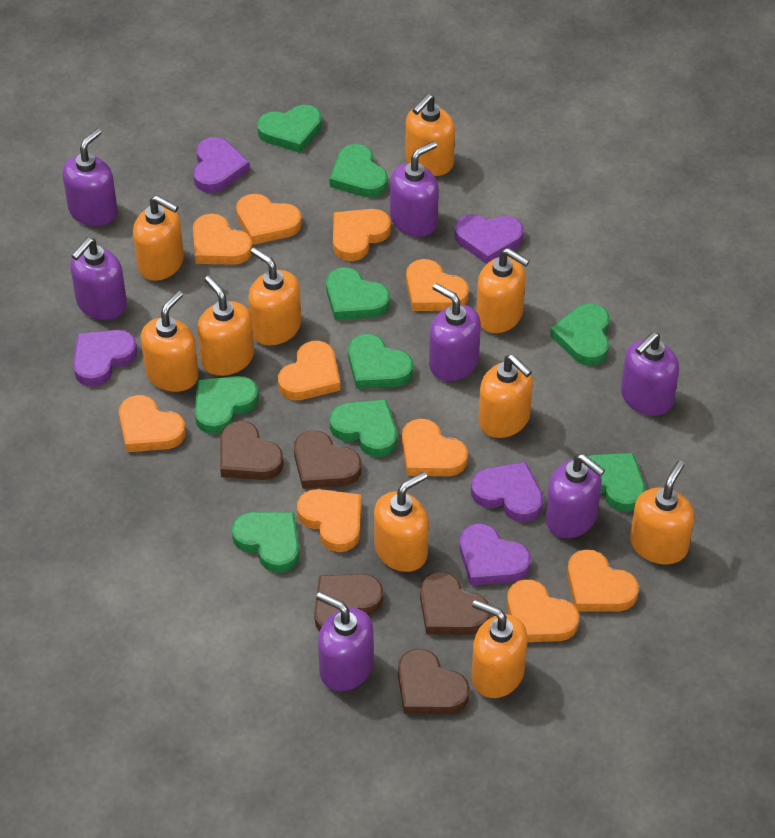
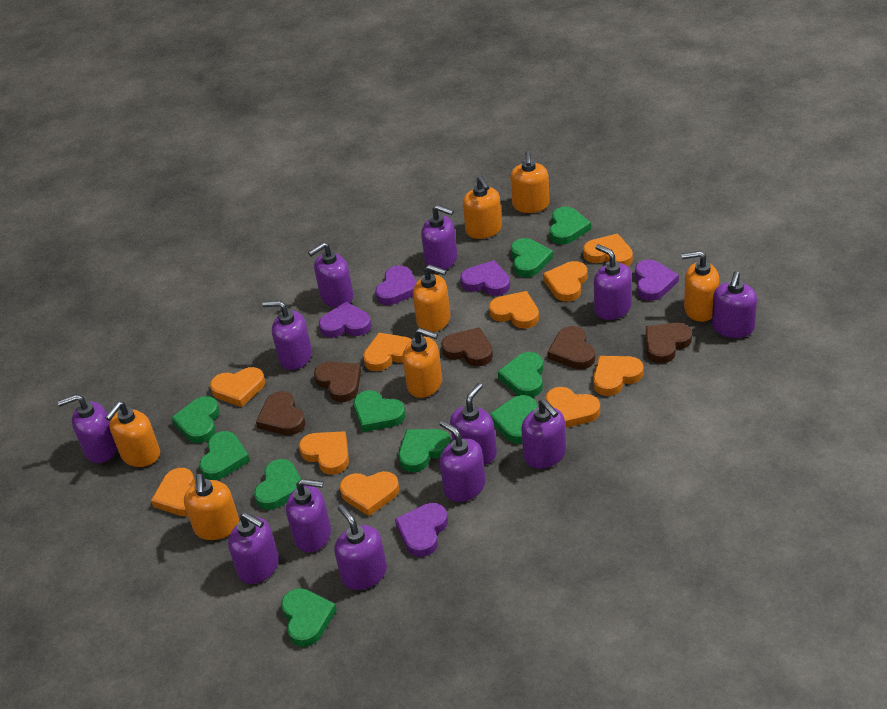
green heart: [195,376,259,434] [232,512,300,573] [257,105,322,153] [326,267,390,320] [329,144,388,198] [330,399,397,457] [348,334,413,389] [550,303,610,366] [588,453,645,512] = 9 -> [171,396,220,443] [199,431,250,480] [254,459,304,510] [281,588,337,647] [354,390,405,432] [398,429,451,472] [489,395,537,444] [498,352,543,397] [511,238,553,277] [550,206,591,244] = 10
orange soap dispenser: [133,195,184,281] [141,291,199,392] [197,276,254,376] [248,247,301,345] [374,472,429,572] [405,94,455,176] [471,599,528,698] [476,248,530,333] [478,354,533,438] [630,461,694,564] = 10 -> [105,402,160,467] [184,474,239,540] [402,328,442,398] [413,264,451,332] [463,176,502,239] [510,151,550,213] [682,251,719,322] = 7
purple soap dispenser: [62,128,118,226] [70,237,127,320] [316,592,374,691] [390,141,439,237] [429,283,481,381] [546,454,605,538] [621,332,679,416] = 7 -> [58,394,117,463] [228,512,279,584] [262,301,312,370] [286,479,331,553] [308,242,353,308] [334,504,387,590] [421,205,457,270] [439,420,486,502] [450,383,497,465] [521,399,566,469] [594,244,632,320] [712,271,757,338] = 12

